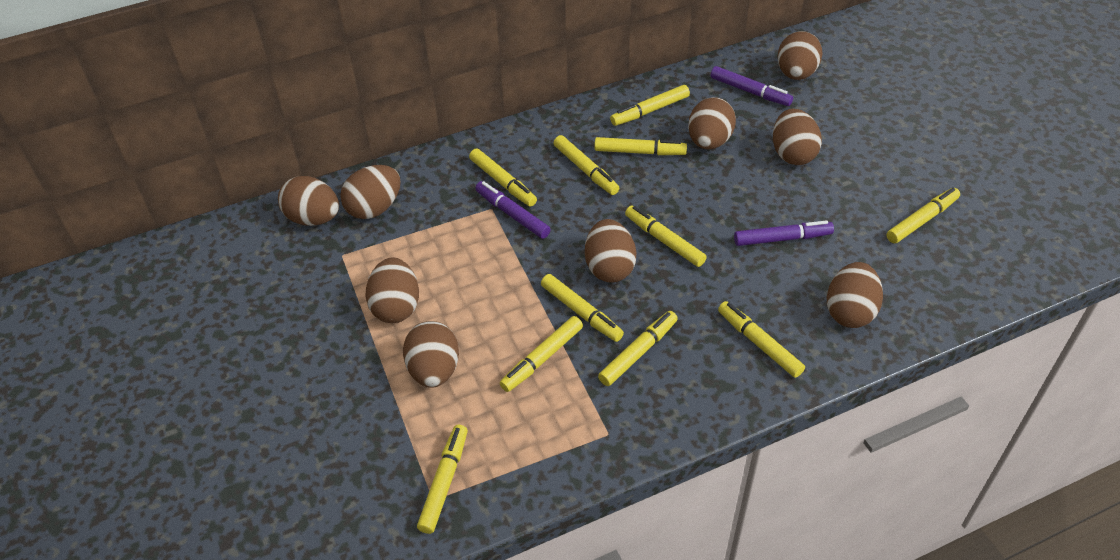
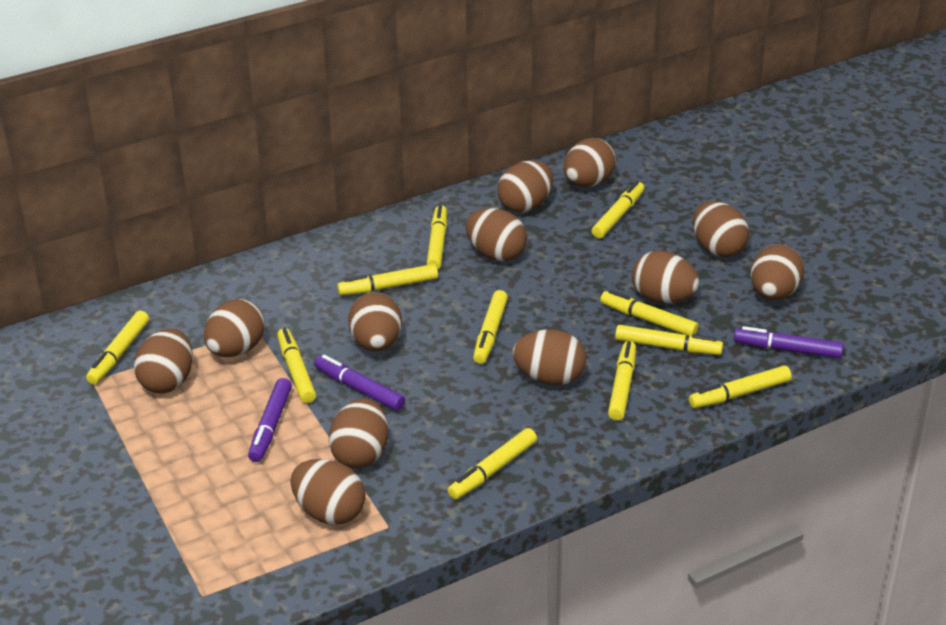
brown egg: [278,176,339,226] [340,165,401,219] [366,258,419,323] [403,321,459,388] [585,219,637,283] [688,97,736,149] [773,109,822,165] [778,31,823,80] [826,262,883,328] = 9 -> [134,329,193,393] [204,299,265,357] [291,459,365,525] [329,398,388,468] [348,292,402,351] [466,208,527,261] [497,160,553,212] [513,330,586,385] [564,138,616,187] [632,251,699,304] [693,201,749,257] [751,244,804,300] = 12

